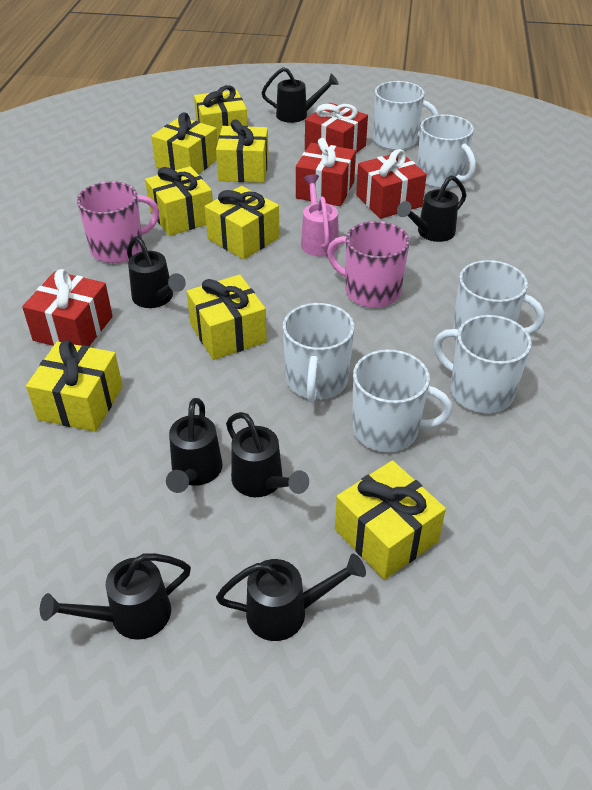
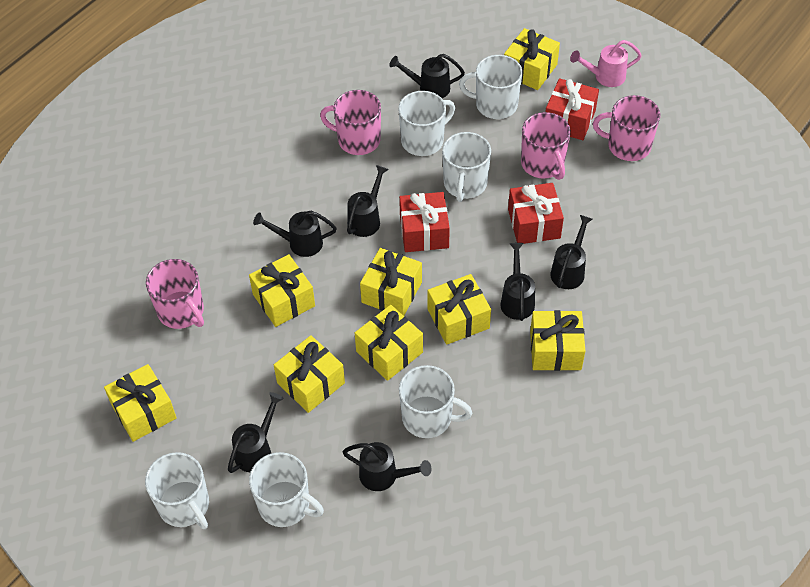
pink mug: [77,181,159,263] [327,221,410,308] = 2 -> [146,259,204,329] [320,90,381,155] [521,112,571,180] [593,95,660,161] = 4
red gift: [22,269,113,346] [296,138,356,206] [305,103,368,153] [356,149,427,219] = 4 -> [399,192,450,252] [508,183,564,244] [545,78,599,140] = 3

